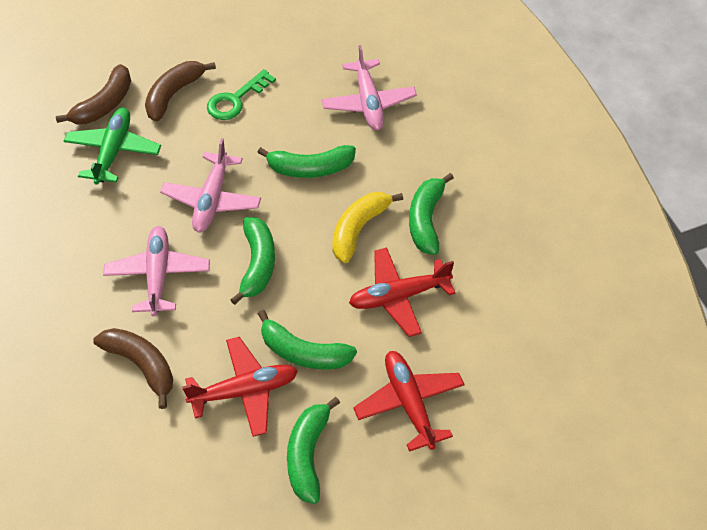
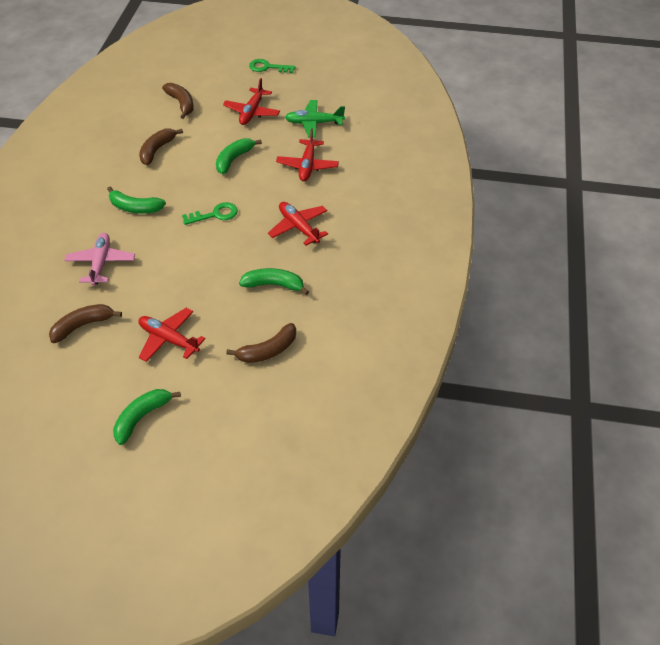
brown banana: [56,64,131,124] [93,328,173,409] [145,61,216,122] = 3 -> [49,304,122,343] [139,128,183,165] [162,83,194,119] [226,323,296,363] = 4
green banana: [230,217,275,305] [257,145,356,178] [258,310,357,369] [287,397,340,504] [409,173,454,255] = 5 -> [107,187,166,213] [113,389,181,445] [216,138,262,174] [239,268,309,295] = 4
green key: [207,69,276,120] = 1 -> [182,202,238,225] [249,59,295,73] = 2
pink plane: [103,226,210,316] [160,138,261,232] [322,45,417,130] = 3 -> [64,233,135,286] = 1
red plane: [182,337,298,437] [349,247,455,337] [353,351,465,452] = 3 -> [138,308,206,362] [223,78,280,125] [268,202,328,246] [276,128,339,181] = 4
yellow banana: [332,192,403,263] = 1 -> none = 0

